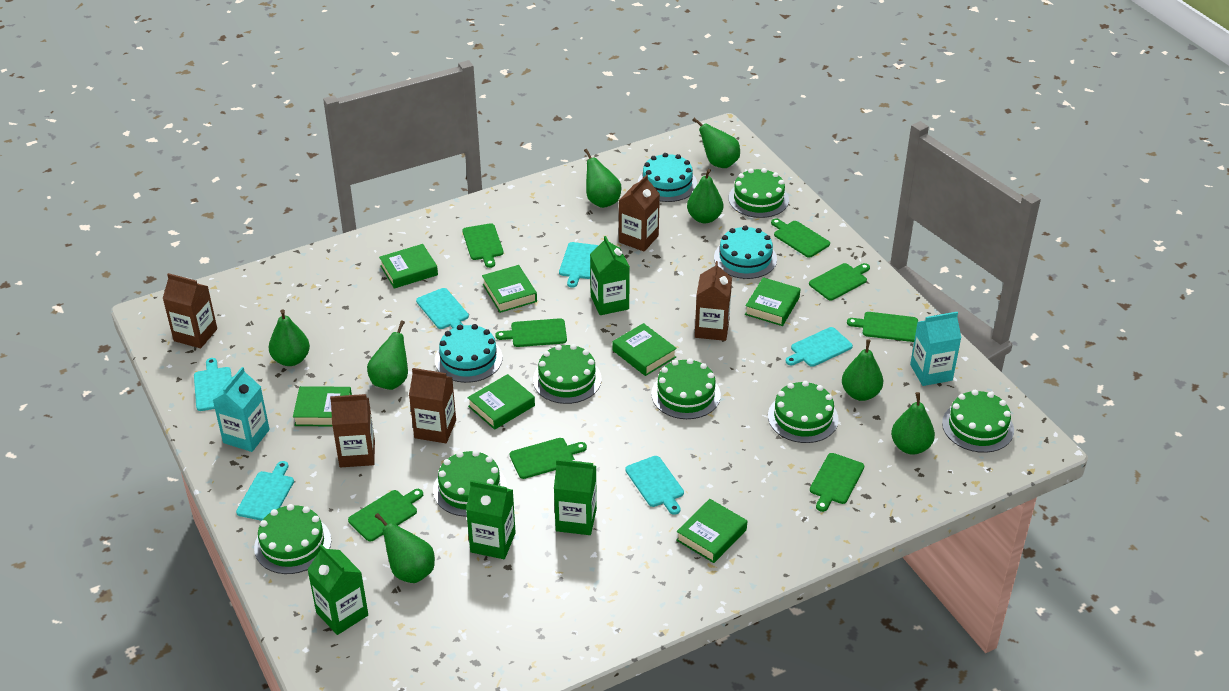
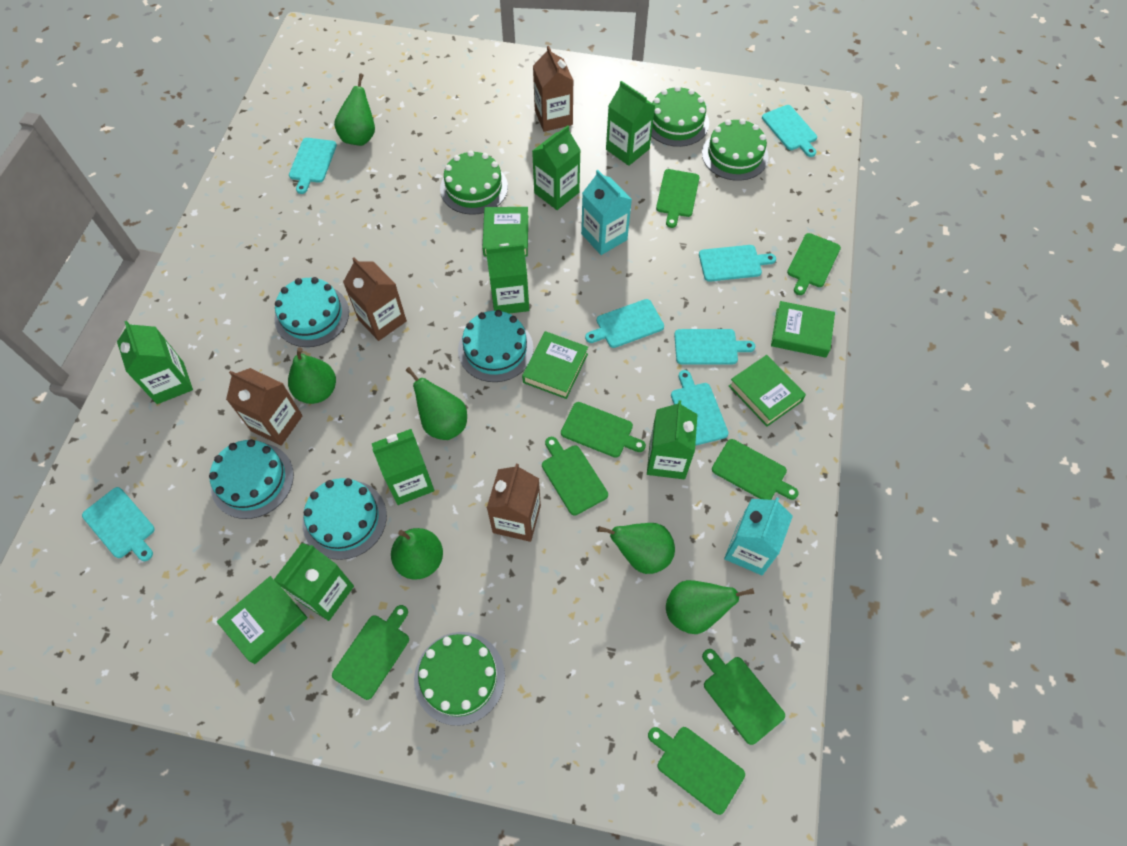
brown carton: [163,273,217,348] [330,394,375,468] [409,368,456,443] [619,175,660,252] [695,261,732,341] = 5 -> [226,368,303,446] [343,258,407,341] [487,464,541,542] [533,46,574,132] = 4
green book: [293,386,352,426] [379,244,438,289] [467,374,535,430] [482,265,537,313] [613,323,677,376] [676,499,747,563] [745,277,800,326] = 7 -> [217,576,308,664] [482,207,528,257] [522,331,588,399] [729,355,806,427] [771,301,835,358] = 5
green cake: [254,504,331,574] [433,450,507,517] [533,344,601,404] [651,358,721,419] [729,168,789,218] [768,381,839,443] [942,390,1014,453] = 7 -> [414,632,505,726] [440,150,508,215] [651,86,709,147] [702,119,769,181] = 4
green carton: [307,544,368,635] [466,480,516,559] [554,459,597,535] [590,236,630,315] = 4 -> [117,321,193,404] [274,543,354,621] [372,429,434,505] [486,243,529,314] [532,125,581,210] [606,81,655,166] [647,400,698,479] = 7
green pear: [269,309,310,366] [367,320,408,390] [375,513,435,583] [584,149,622,208] [687,169,723,223] [692,118,740,168] [842,339,883,401] [891,392,935,455] = 8 -> [288,348,336,404] [334,74,375,146] [391,528,443,580] [405,367,467,440] [598,523,675,574] [666,580,754,634] = 6
turquoise cake: [435,324,502,383] [638,153,697,202] [714,225,777,279] = 3 -> [209,439,294,519] [274,277,349,347] [303,478,387,560] [458,310,534,382] = 4
turquoise cutting board: [194,358,232,411] [236,461,294,521] [416,288,469,329] [559,242,599,288] [625,456,684,515] [786,327,853,367] = 6 -> [82,487,155,561] [289,138,337,194] [585,299,664,348] [671,370,729,446] [674,329,755,365] [699,245,776,282] [762,105,817,157] = 7

